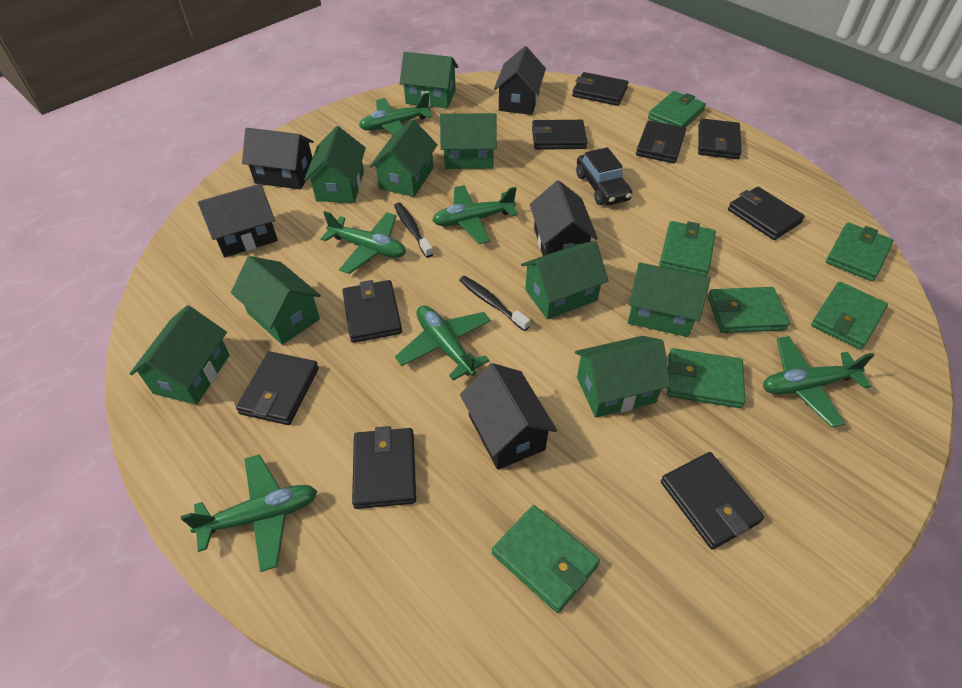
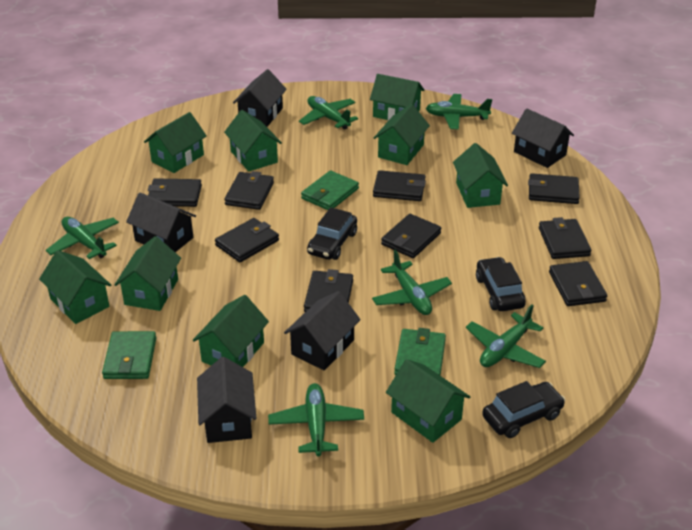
black car: [576,147,632,205] = 1 -> [307,207,357,260] [476,257,526,311] [482,381,565,438] = 3
black toothbrush: [394,202,433,258] [459,276,530,331] = 2 -> none = 0
green wallet: [492,505,600,613] [648,91,706,128] [659,221,716,276] [667,348,745,408] [708,287,790,333] [811,282,888,350] [826,223,894,281] = 7 -> [102,331,156,379] [301,170,359,210] [394,328,446,375] = 3

